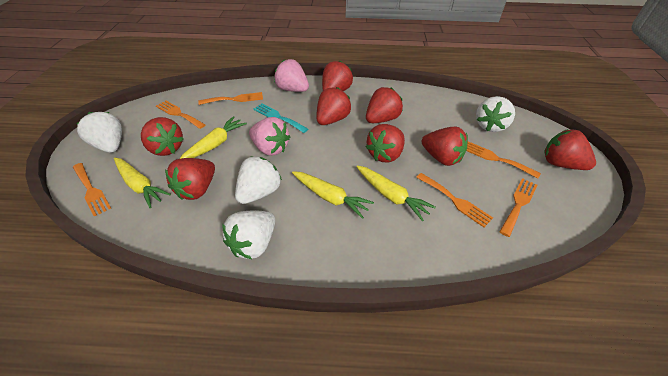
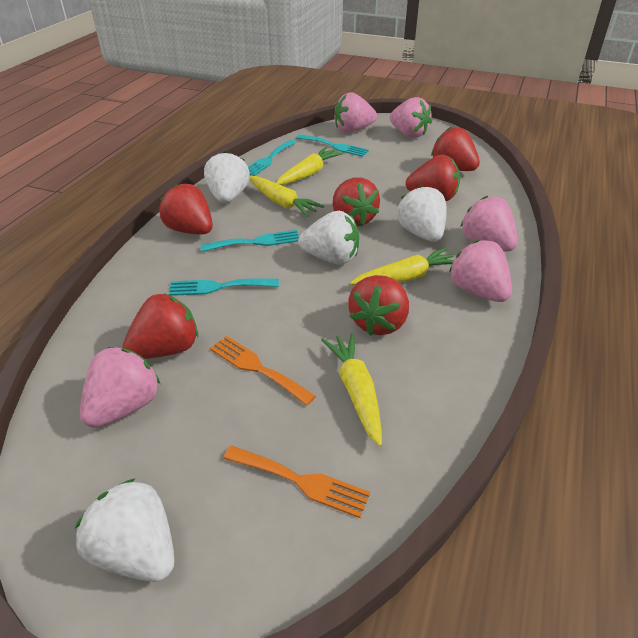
orange fork: [73,163,111,217] [156,101,205,129] [198,92,263,105] [416,173,493,227] [466,141,541,179] [499,178,537,237] = 6 -> [210,336,316,406] [223,446,370,518] = 2
pink strawberry: [249,117,290,156] [274,59,309,92] = 2 -> [80,347,160,428] [334,92,377,133] [390,97,432,138] [449,240,512,302] [460,196,518,252] = 5
red strawberry: [141,117,184,156] [165,158,215,200] [316,87,351,125] [322,60,353,91] [366,87,403,123] [366,124,405,162] [422,126,468,166] [544,129,596,170] = 8 -> [122,293,198,359] [159,184,213,234] [333,177,380,226] [348,275,409,336] [406,155,461,201] [431,126,480,171] = 6
turquoise fork: [253,103,308,133] = 1 -> [169,279,279,296] [200,230,299,252] [248,140,296,176] [296,134,369,157] = 4

